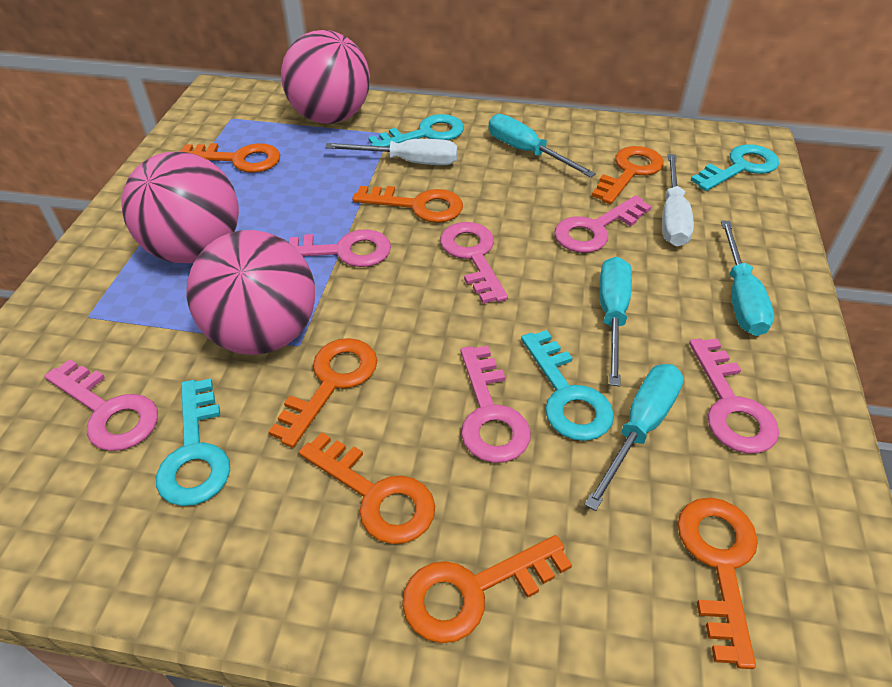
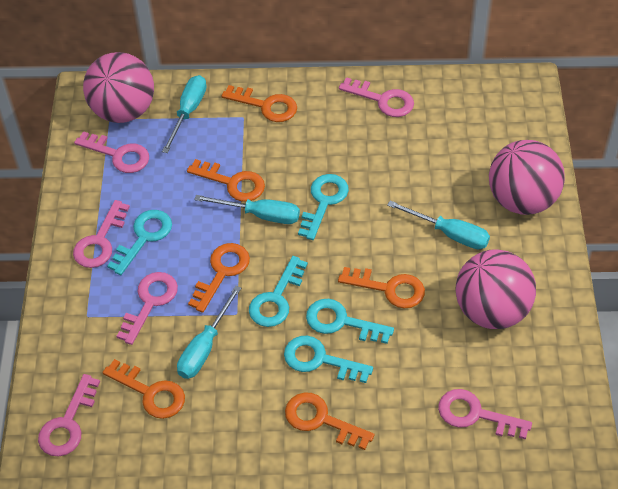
orange key: [179,143,280,173] [269,338,377,448] [299,432,435,544] [352,186,463,223] [402,535,572,643] [592,146,664,204] [677,498,758,669] = 7 -> [102,359,185,419] [187,159,265,202] [188,243,250,313] [221,85,297,122] [285,392,375,450] [338,267,425,308] = 6
turquoise key: [156,379,230,506] [368,114,464,147] [521,330,614,441] [690,144,779,191] = 4 -> [107,210,172,275] [249,256,308,327] [284,336,373,383] [298,174,349,240] [306,299,394,344] = 5
white screwdriver: [325,139,458,165] [662,154,694,246] = 2 -> none = 0

